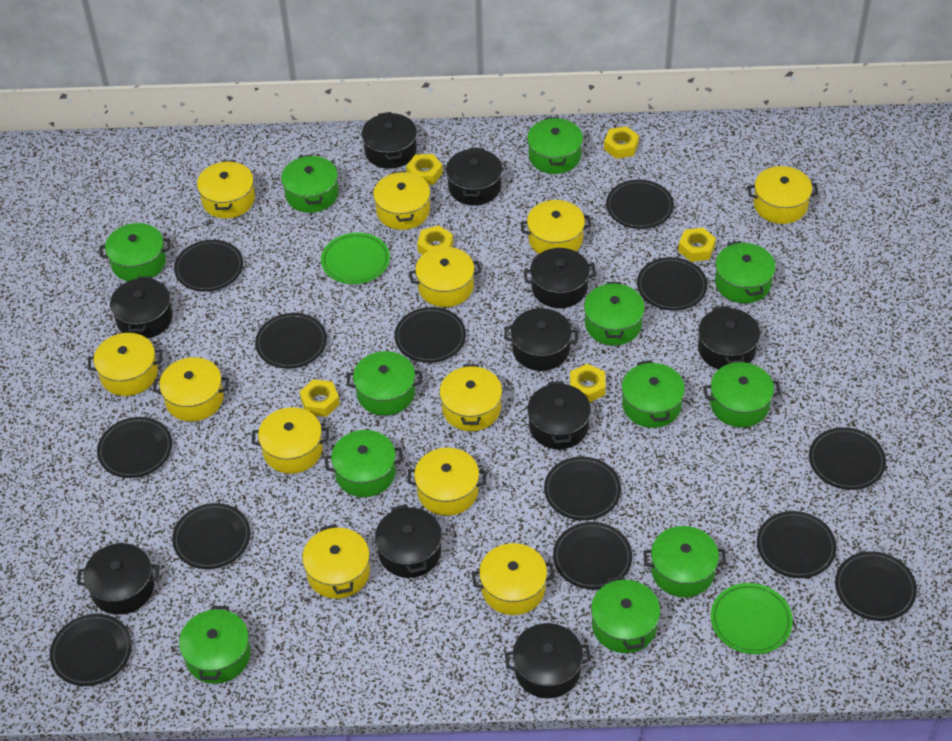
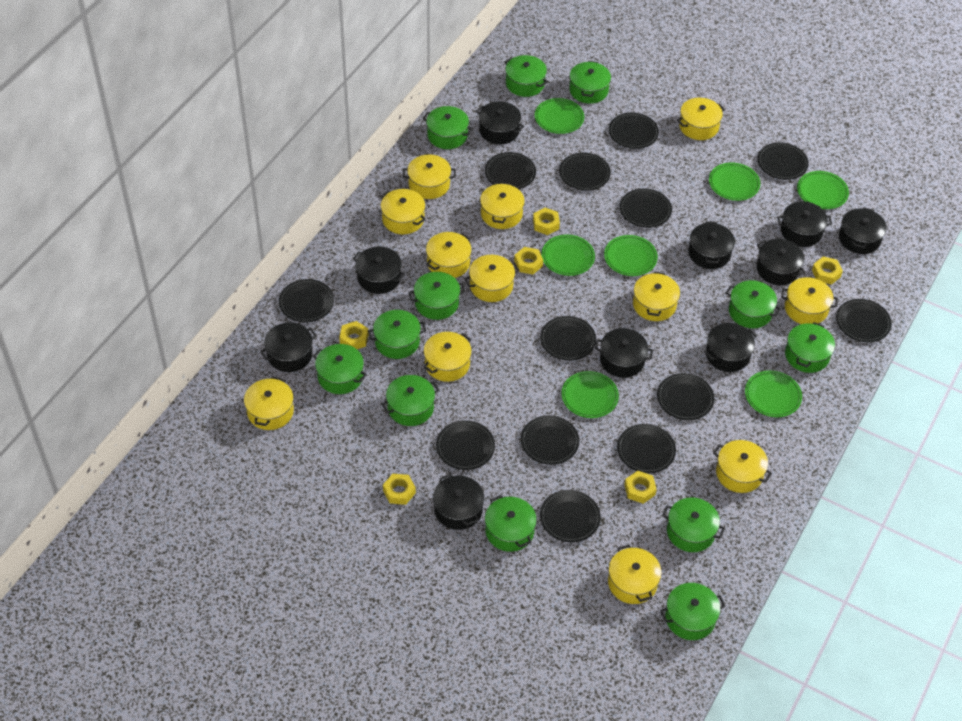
green plate: [321,233,390,284] [711,583,793,654] = 2 -> [535,98,584,134] [541,234,595,276] [561,371,619,418] [604,235,658,276] [709,162,760,201] [745,370,802,417] [797,171,849,209] = 7

